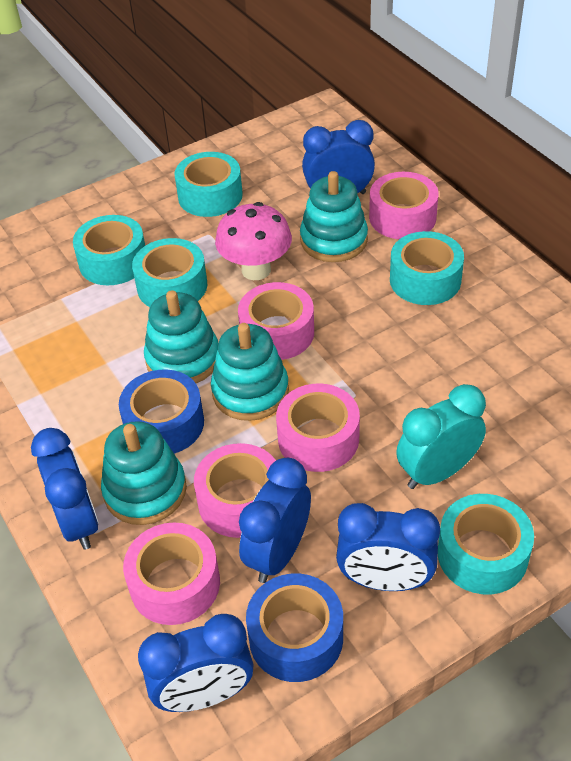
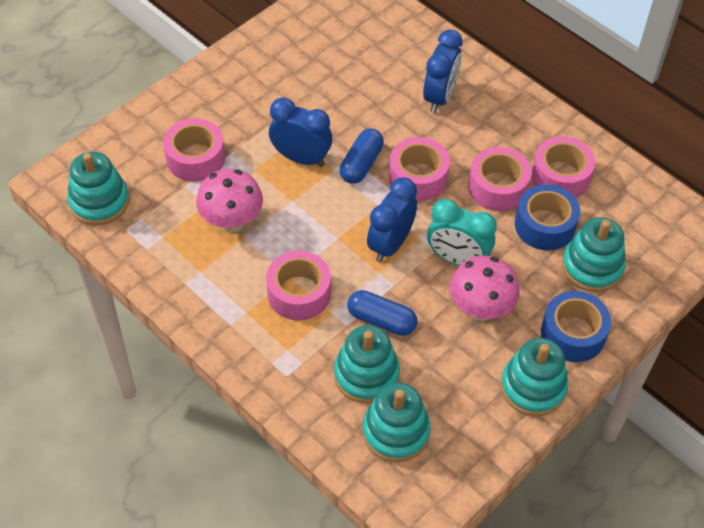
blue capsule: none = 0 -> [340,128,384,184] [347,290,418,336] = 2
blue clock: [31,428,99,550] [138,614,254,712] [239,458,311,583] [302,120,375,194] [336,503,440,591] = 5 -> [269,98,332,167] [367,177,417,263] [423,30,463,113] = 3
pink mushroom: [215,202,292,280] = 1 -> [196,169,263,233] [450,255,520,321] = 2
turquoise stacking toy: [101,421,187,525] [144,290,219,383] [211,323,289,421] [300,171,368,262] = 4 -> [67,152,129,225] [334,325,400,404] [362,383,431,462] [501,338,568,416] [562,217,626,292] = 5
turquoise tape: [73,215,145,285] [132,238,207,307] [174,152,243,217] [390,231,464,305] [438,494,534,594] = 5 -> none = 0

